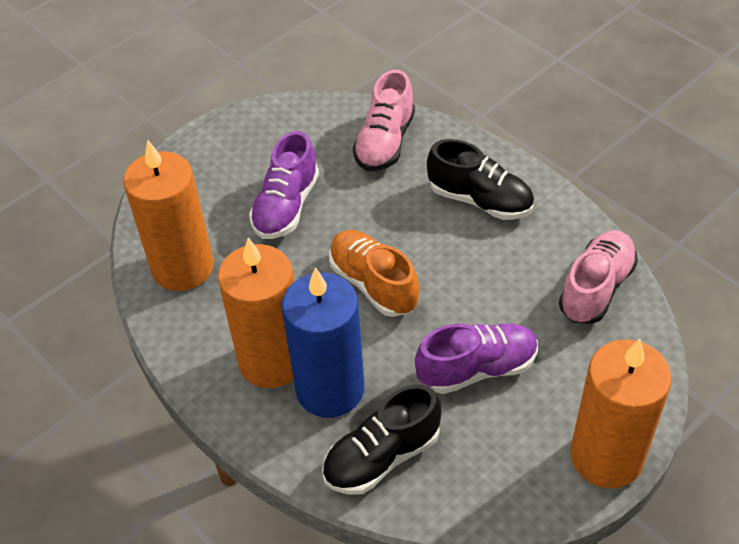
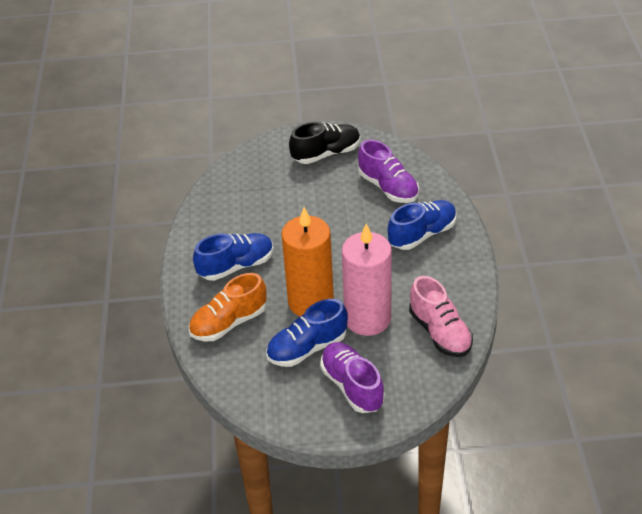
black shoe: [322,384,441,495] [427,139,534,220] = 2 -> [289,122,360,164] = 1
blue candle: [281,267,364,418] = 1 -> none = 0
blue shoe: none = 0 -> [193,233,273,281] [266,299,348,367] [388,200,457,250] = 3
orange candle: [123,140,214,291] [218,238,294,388] [570,339,672,488] = 3 -> [281,207,334,316] = 1
pink candle: none = 0 -> [342,224,392,336] = 1
pink shoe: [353,70,415,171] [559,230,638,324] = 2 -> [409,276,473,357] = 1

